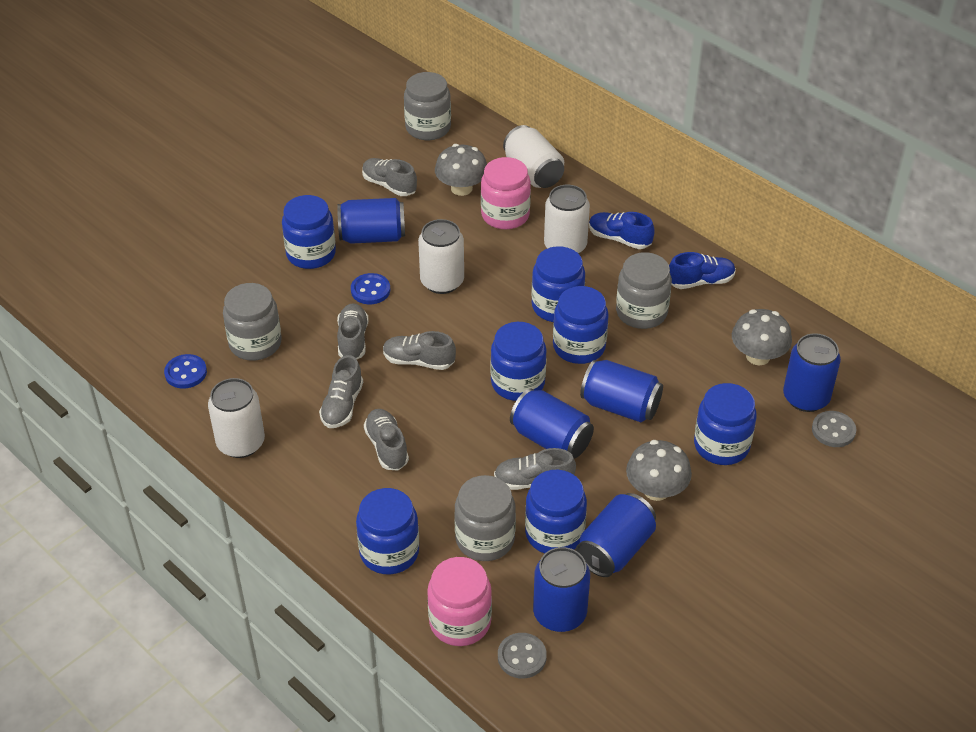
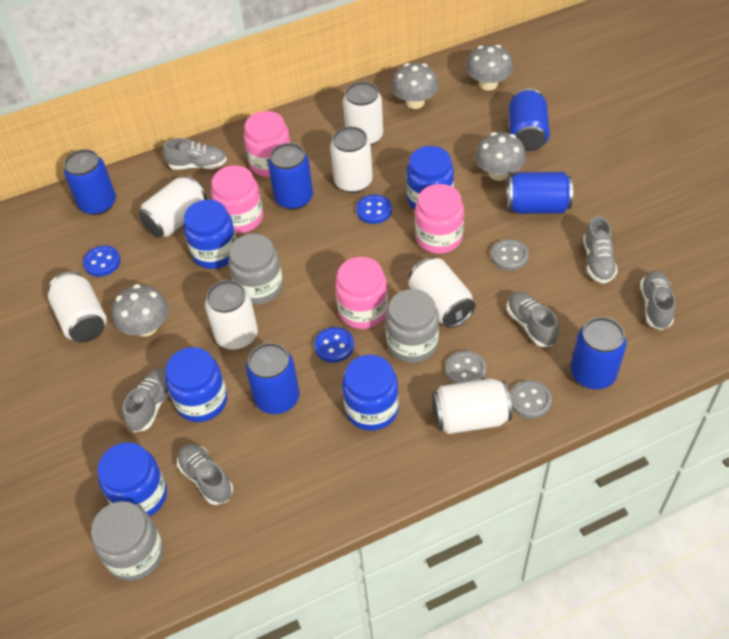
blue button: [164,354,207,389] [351,273,390,304] = 2 -> [83,245,121,277] [314,327,354,363] [356,195,392,224] = 3
blue jar: [282,195,336,269] [356,488,419,574] [491,322,547,401] [525,470,587,554] [531,246,585,322] [553,286,609,364] [694,383,757,465] = 7 -> [97,442,167,516] [166,347,227,422] [184,200,237,269] [342,355,399,431] [406,146,454,210] = 5
blue shoe: [589,212,655,249] [669,252,736,289] = 2 -> none = 0
grey button: [498,633,547,679] [812,411,856,447] = 2 -> [446,351,486,384] [491,239,529,271] [510,380,552,419] = 3
grey jar: [223,283,282,361] [404,72,451,140] [454,475,516,561] [616,252,672,329] = 4 -> [91,501,164,581] [228,234,283,305] [386,289,439,363] = 3
grey mushroom: [435,144,487,196] [626,440,692,501] [732,309,792,365] = 3 -> [112,284,169,337] [391,63,439,109] [466,45,513,91] [475,132,526,181] = 4
pink jar: [427,557,492,646] [481,157,531,229] = 2 -> [211,165,263,233] [244,111,290,177] [335,257,388,329] [415,184,464,254] = 4
white can: [208,378,265,458] [418,219,464,294] [503,125,564,188] [544,185,590,254] = 4 -> [48,272,107,342] [139,175,207,238] [205,280,258,350] [330,126,373,193] [343,82,383,146] [409,257,475,328] [432,378,512,434] = 7

